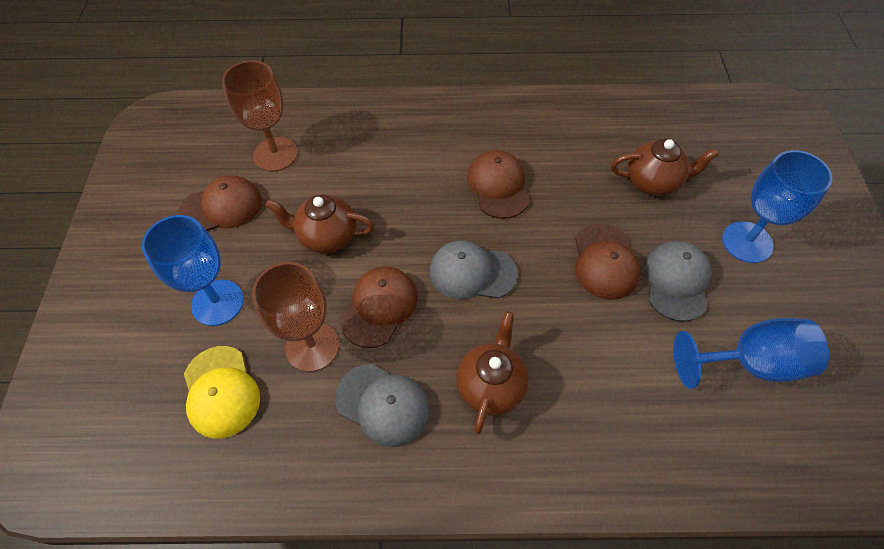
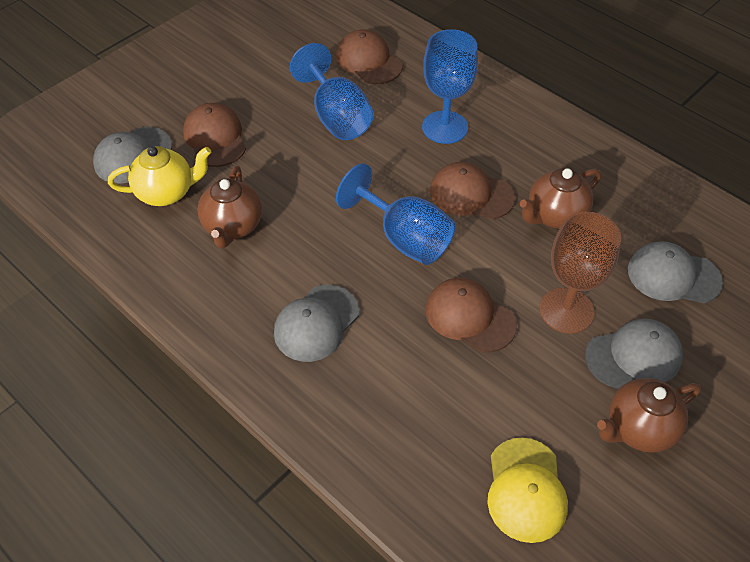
brown goblet: [222,61,298,171] [252,262,339,372] = 2 -> [539,212,621,334] = 1
grey cap: [335,364,430,447] [430,241,518,299] [644,241,711,322] = 3 -> [93,127,172,184] [274,285,359,362] [585,319,683,389] [628,242,723,304] = 4
yellow teapot: none = 0 -> [108,146,211,206] = 1

